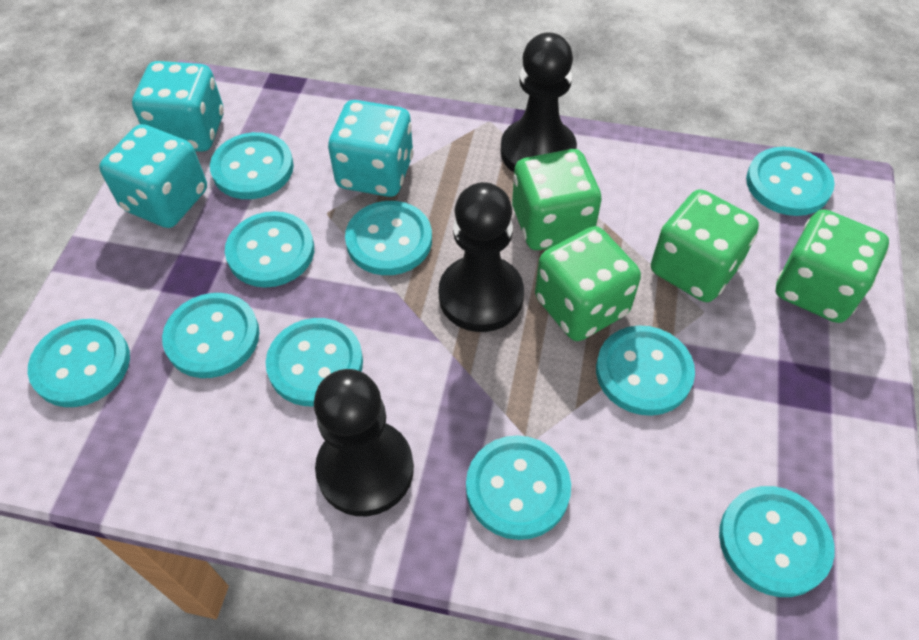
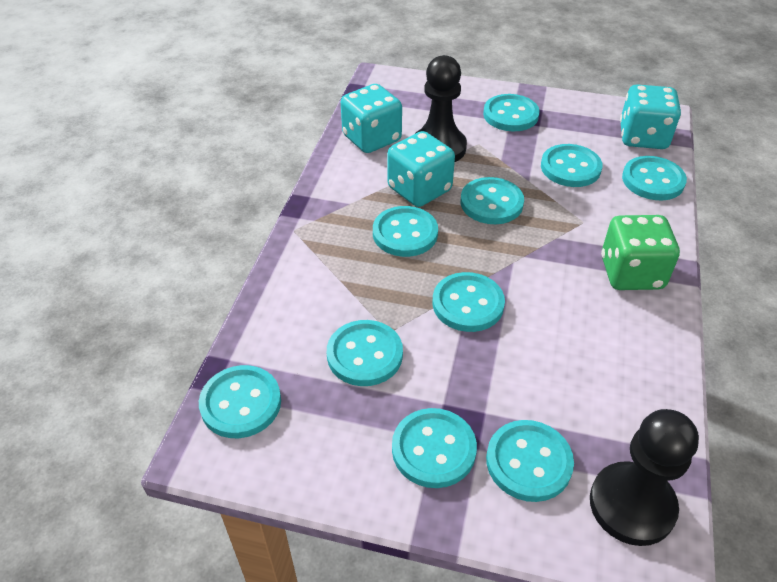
black pawn: [314,369,414,516] [438,182,524,332] [501,32,577,172] = 3 -> [415,55,467,162] [590,409,699,546] = 2
green dice: [512,149,602,250] [535,226,641,341] [651,189,759,302] [776,209,889,323] = 4 -> [601,215,680,290] = 1

